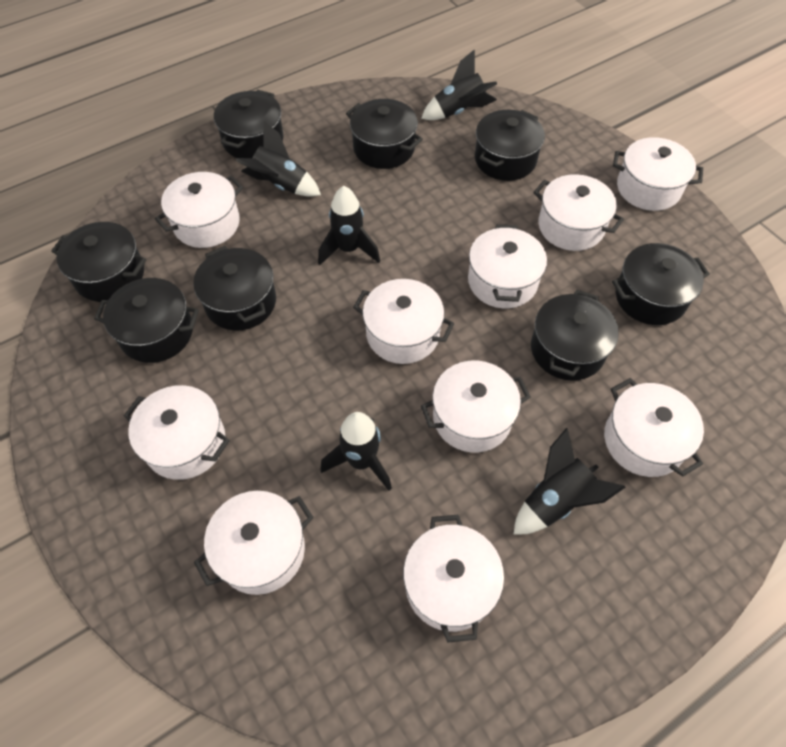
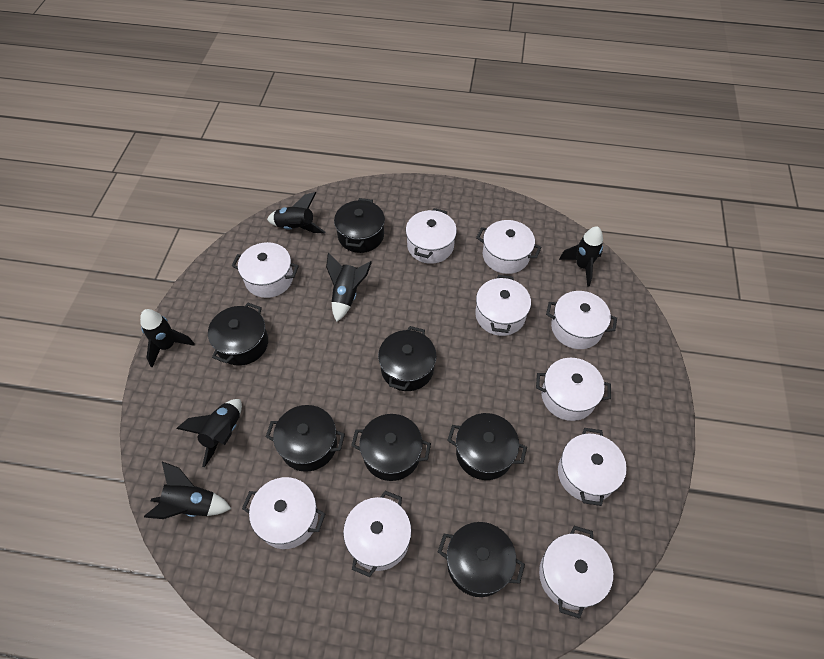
black pot: [51,222,146,302] [94,278,199,363] [193,246,276,331] [214,90,284,158] [346,99,423,169] [475,110,545,181] [531,290,619,381] [612,243,710,325] = 8 -> [208,303,268,366] [266,405,345,472] [334,198,385,253] [351,414,431,481] [378,326,436,391] [438,522,525,597] [447,413,527,480] = 7
black rocket: [236,121,321,197] [318,186,380,265] [320,412,392,491] [421,49,497,120] [514,428,626,534] = 5 -> [140,309,195,368] [144,462,231,519] [176,399,242,468] [267,192,325,234] [326,253,372,322] [559,226,603,287] = 6

